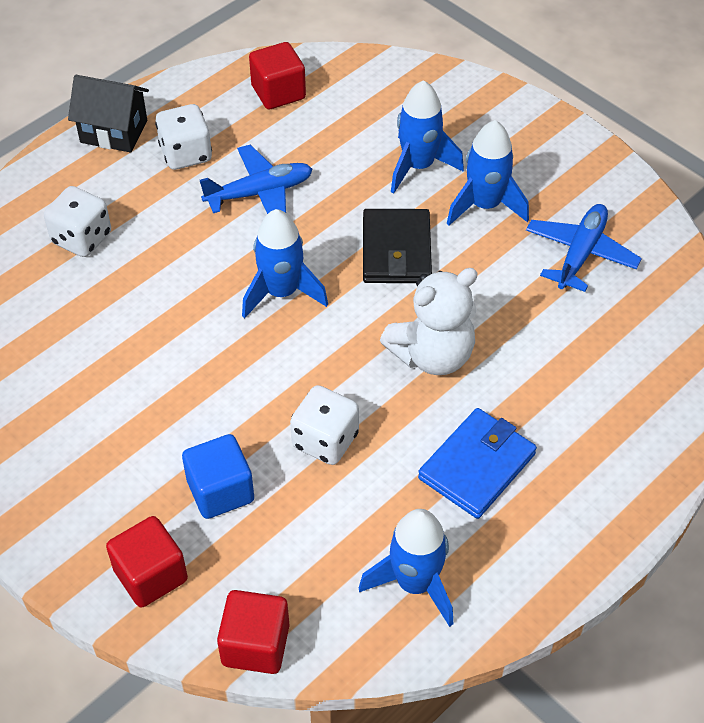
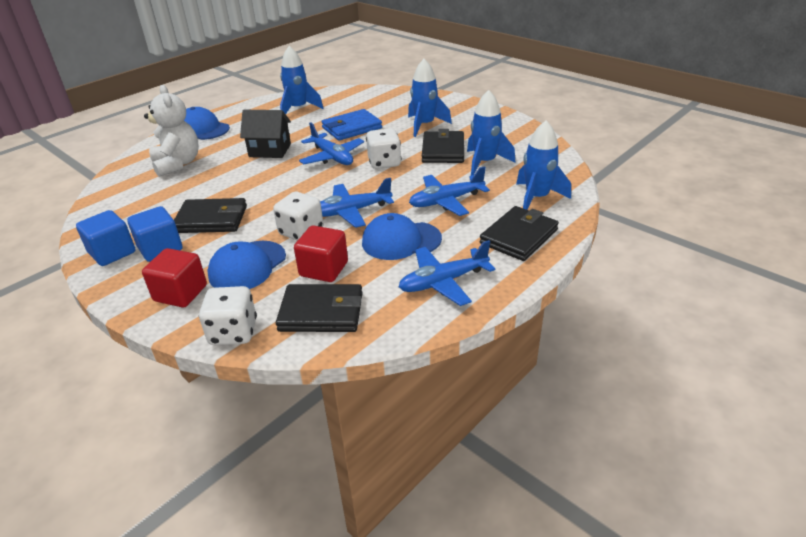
black wallet: [363,209,432,283] = 1 -> [174,198,247,233] [276,284,363,332] [422,129,464,163] [480,206,559,261] = 4
blue cap: none = 0 -> [184,107,230,140] [207,241,286,289] [362,213,442,260] = 3
blue cube: [182,434,254,519] = 1 -> [76,210,135,266] [127,206,182,262] = 2
blue plane: [200,144,313,214] [526,204,642,292] = 2 -> [299,122,364,165] [320,178,394,228] [399,240,495,306] [409,166,490,216] = 4
red cube: [106,516,188,608] [217,590,289,674] [249,42,306,109] = 3 -> [142,248,207,307] [294,225,348,282] = 2

